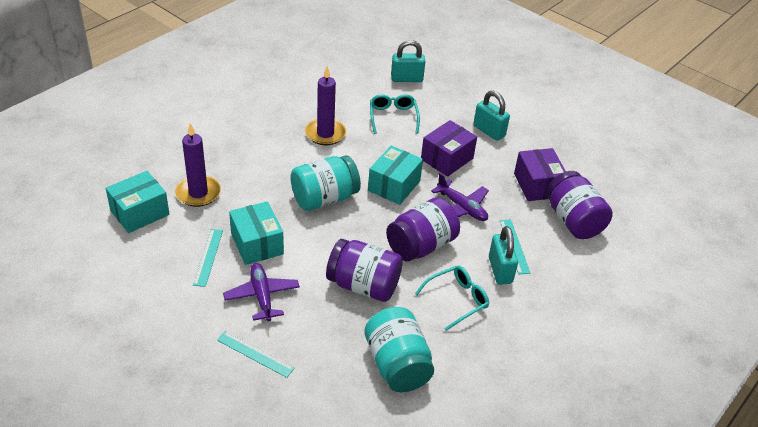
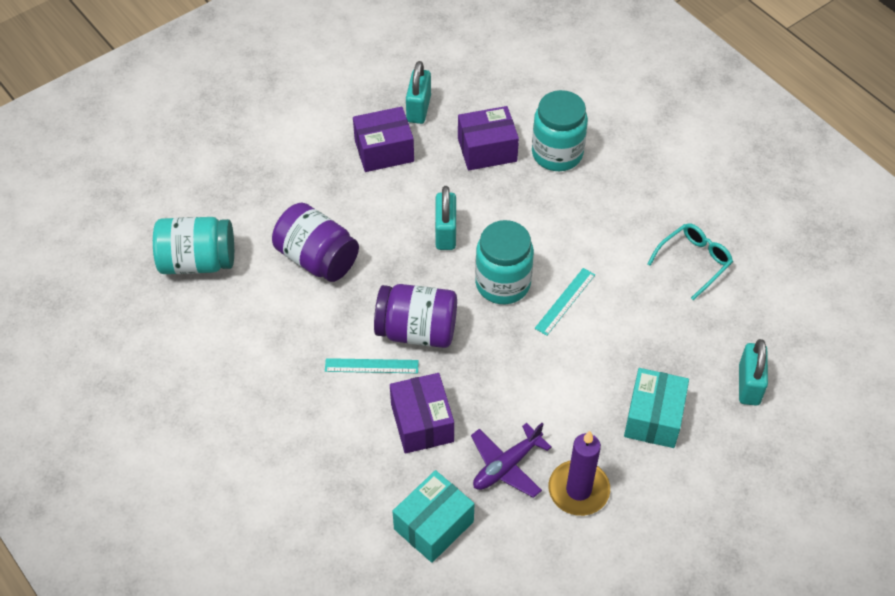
purple box: [421,120,477,177] [514,148,566,201] = 2 -> [353,107,414,172] [390,373,454,453] [458,106,519,170] = 3
purple candle: [175,123,221,207] [305,66,346,145] = 2 -> [548,431,610,516] = 1
purple jar: [326,239,403,302] [386,197,460,261] [546,171,613,239] = 3 -> [272,203,359,282] [374,284,457,348] = 2
purple plane: [223,263,300,321] [431,173,489,221] = 2 -> [471,423,552,498] = 1
turquoise box: [105,171,170,233] [229,201,284,265] [368,146,423,205] = 3 -> [392,470,475,563] [624,368,689,448] = 2
turquoise glasses: [370,94,420,134] [415,266,489,331] = 2 -> [647,223,733,300] = 1
turquoise jar: [291,155,361,211] [364,307,434,392] = 2 -> [153,217,234,274] [475,220,534,304] [532,90,588,171] = 3
turquoise ruler: [193,229,223,287] [217,331,295,378] [500,220,530,274] = 3 -> [325,358,419,373] [535,268,595,336] = 2

